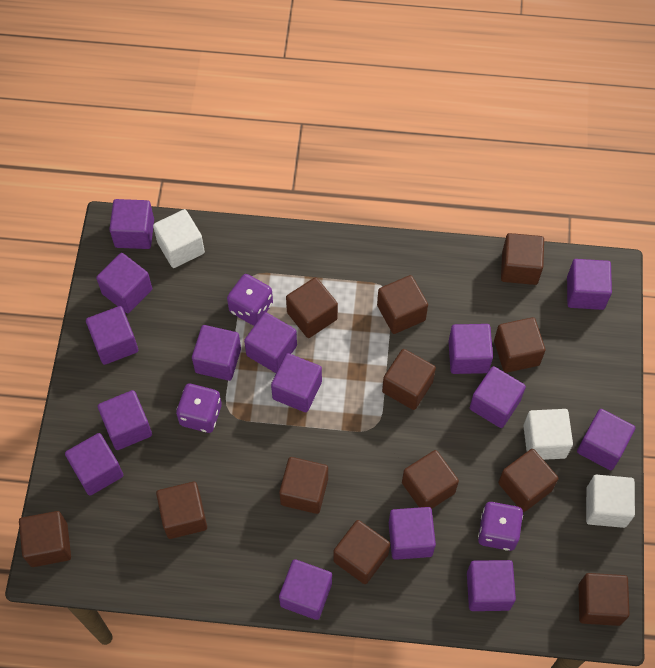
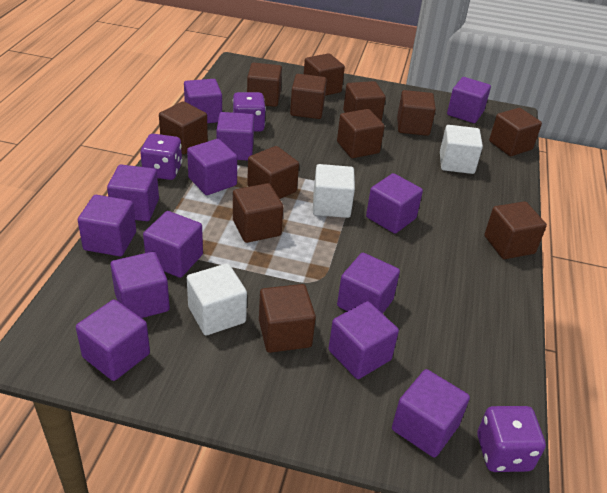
purple cube: [65,433,123,496] [86,306,138,365] [96,253,152,314] [98,390,152,450] [109,199,154,249] [192,325,241,381] [244,312,297,373] [271,353,322,412] [279,559,332,620] [389,507,436,560] [448,324,493,374] [467,560,516,611] [470,366,526,428] [567,259,612,310] [577,409,635,470] = 15 -> [76,299,150,381] [78,195,136,256] [107,165,159,221] [110,252,170,318] [143,211,203,278] [184,79,222,123] [187,139,237,195] [216,112,254,160] [328,301,399,379] [337,253,400,314] [366,173,423,234] [392,369,470,457] [447,77,491,123] = 13

